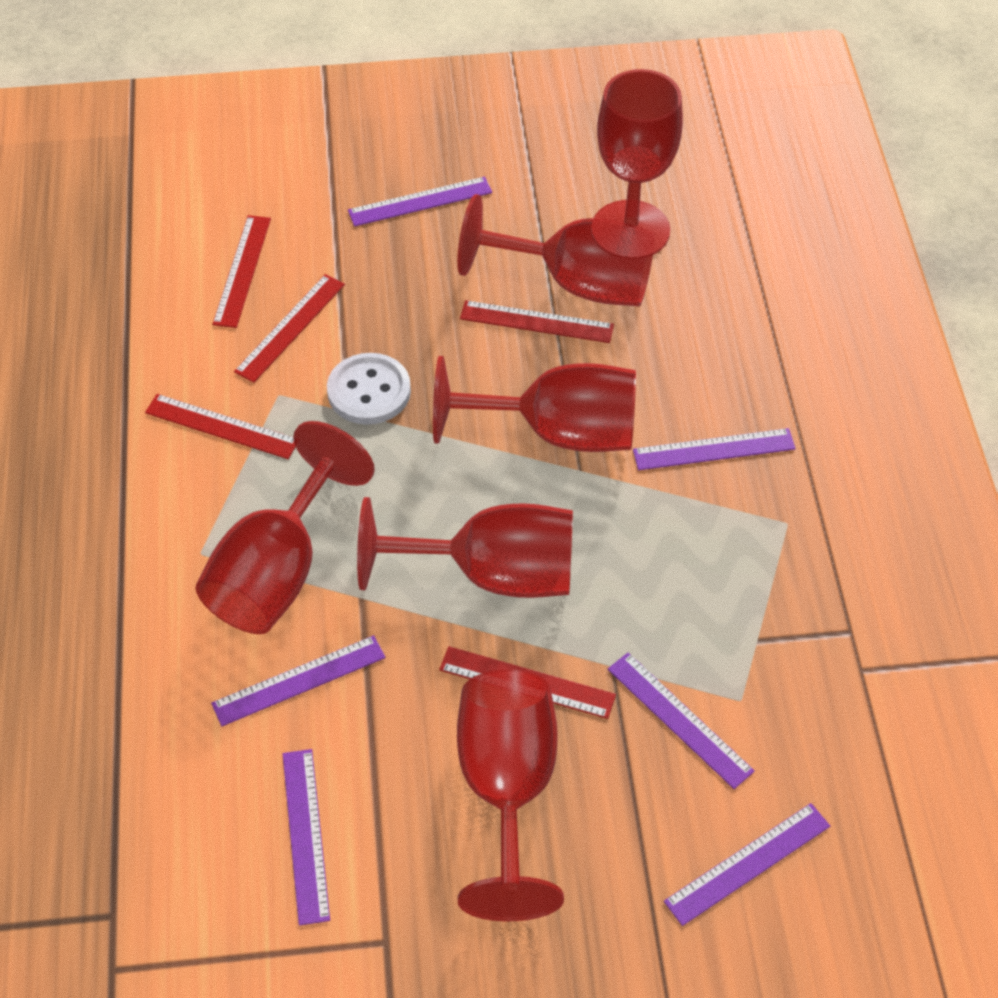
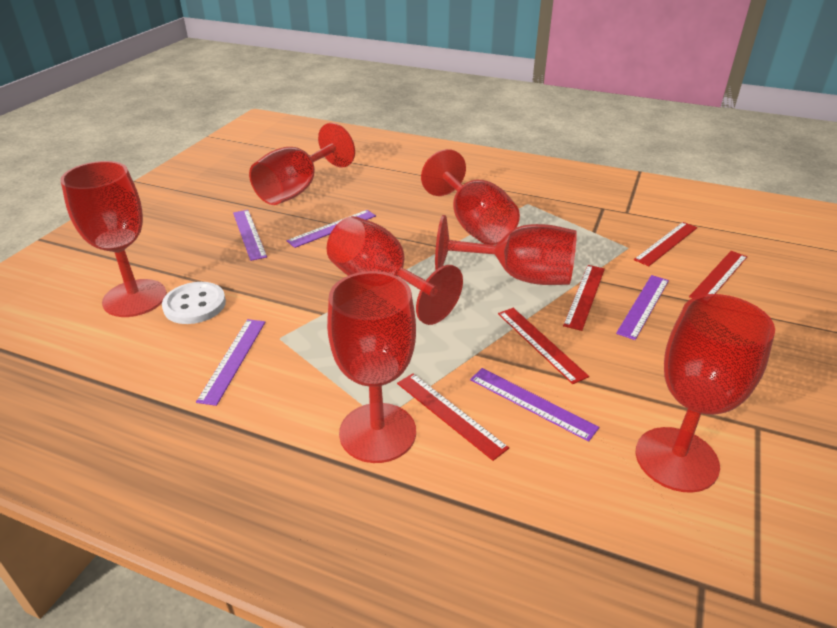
purple ruler: [211,635,385,726] [283,749,330,926] [348,176,492,227] [608,653,755,789] [633,428,796,470] [664,803,830,926] = 6 -> [196,319,265,406] [233,210,267,261] [287,210,376,248] [470,368,599,442] [616,275,669,340] = 5
red goblet: [196,421,375,634] [357,497,573,598] [433,356,636,452] [457,194,655,306] [457,670,564,921] [594,69,683,255] = 6 -> [60,161,167,317] [249,123,355,205] [327,216,463,325] [327,271,416,463] [421,149,520,245] [435,215,577,285] [636,294,775,493] = 7

